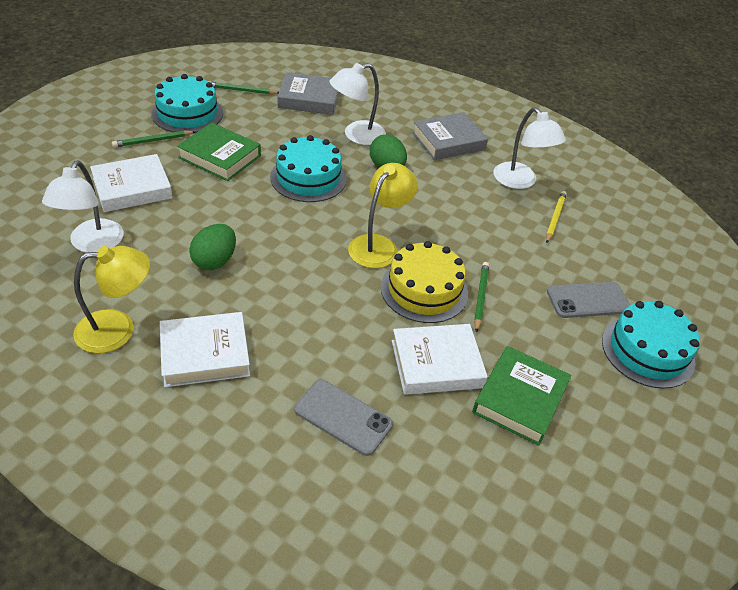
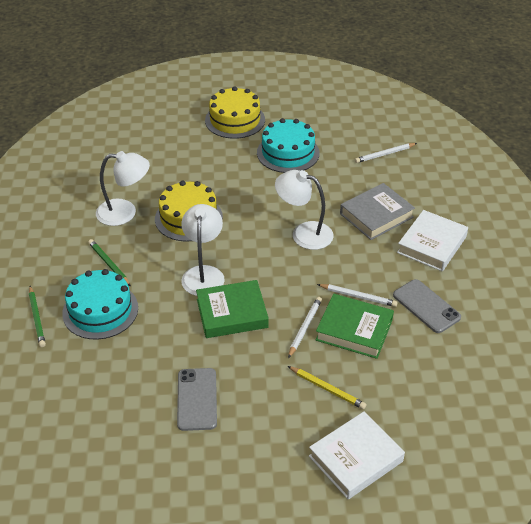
green egg: [189,224,236,270] [370,134,407,168] = 2 -> none = 0
green pencil: [112,131,195,147] [208,81,279,94] [474,262,489,333] = 3 -> [29,286,46,347] [88,239,131,286] = 2
grey book: [277,72,339,115] [412,112,488,160] = 2 -> [340,183,415,240] = 1
turquoise cake: [151,74,223,133] [270,135,347,202] [602,301,700,389] = 3 -> [62,269,138,340] [257,118,320,173] = 2
white book: [90,154,173,212] [160,312,250,387] [392,324,488,395] = 3 -> [309,411,405,499] [397,210,468,271] = 2
white pencil: none = 0 -> [288,297,322,358] [317,284,398,307] [355,143,417,163] = 3
yellow cake: [381,241,468,323] = 1 -> [155,181,223,242] [205,86,265,139] = 2
yellow lamp: [73,246,150,353] [348,163,418,268] = 2 -> none = 0

